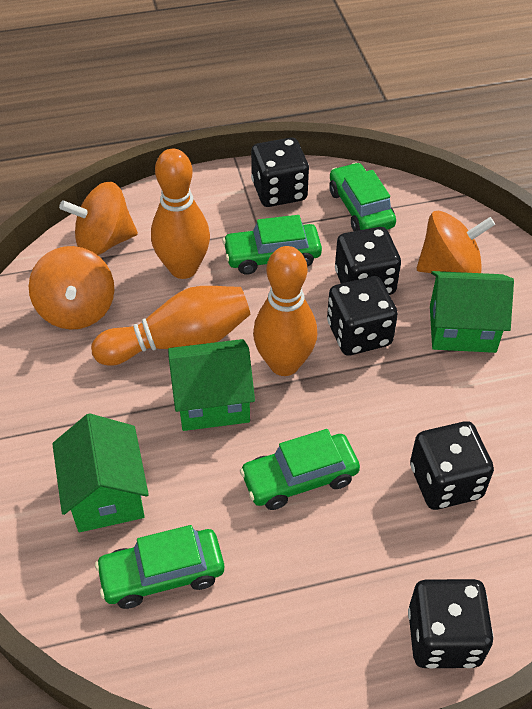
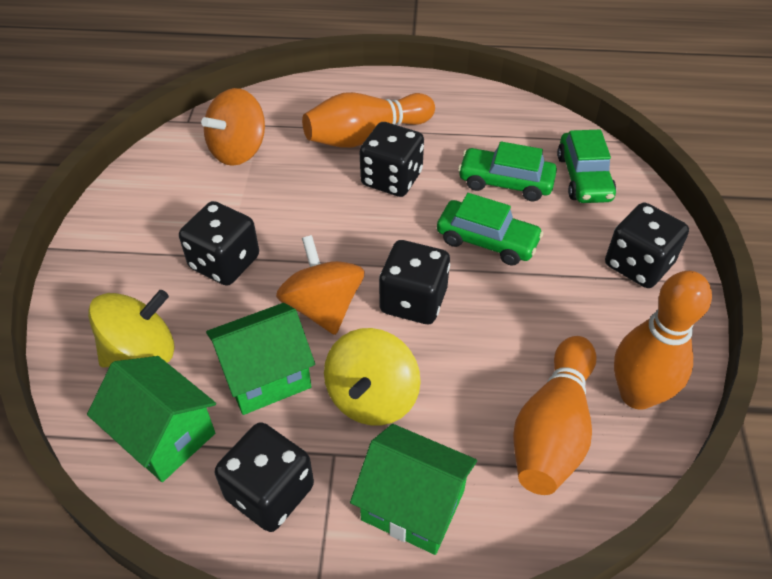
green car: [95,525,224,609] [222,215,322,275] [240,429,360,510] [329,162,396,231] = 4 -> [437,193,543,265] [458,141,557,201] [557,130,616,203] = 3
orange spinning top: [29,246,114,330] [59,182,138,255] [417,211,495,273] = 3 -> [201,88,265,166] [276,235,365,335] = 2
yellow spinning top: none = 0 -> [88,290,175,368] [324,328,421,425] = 2

